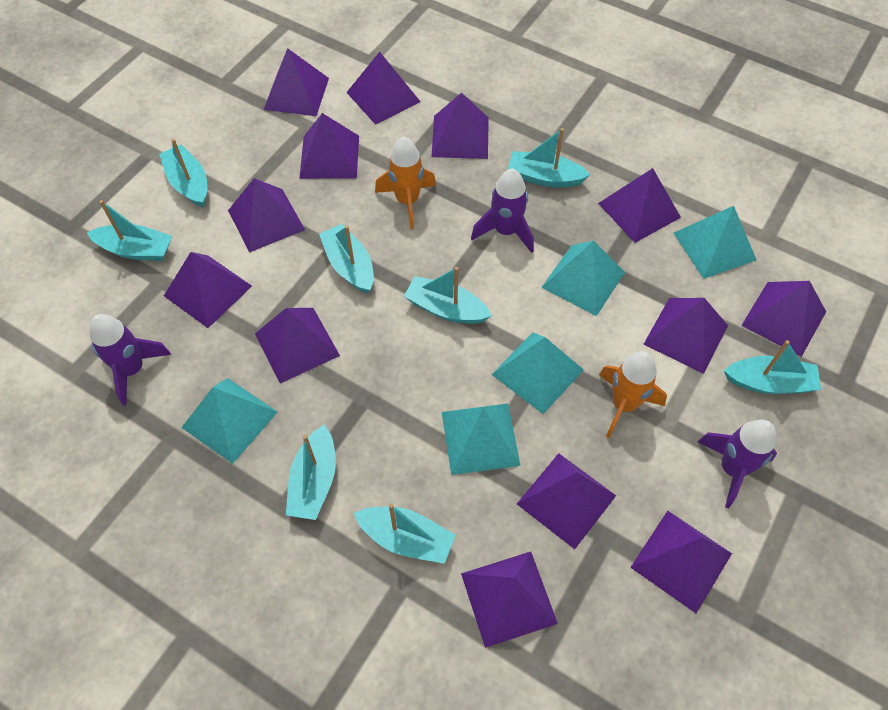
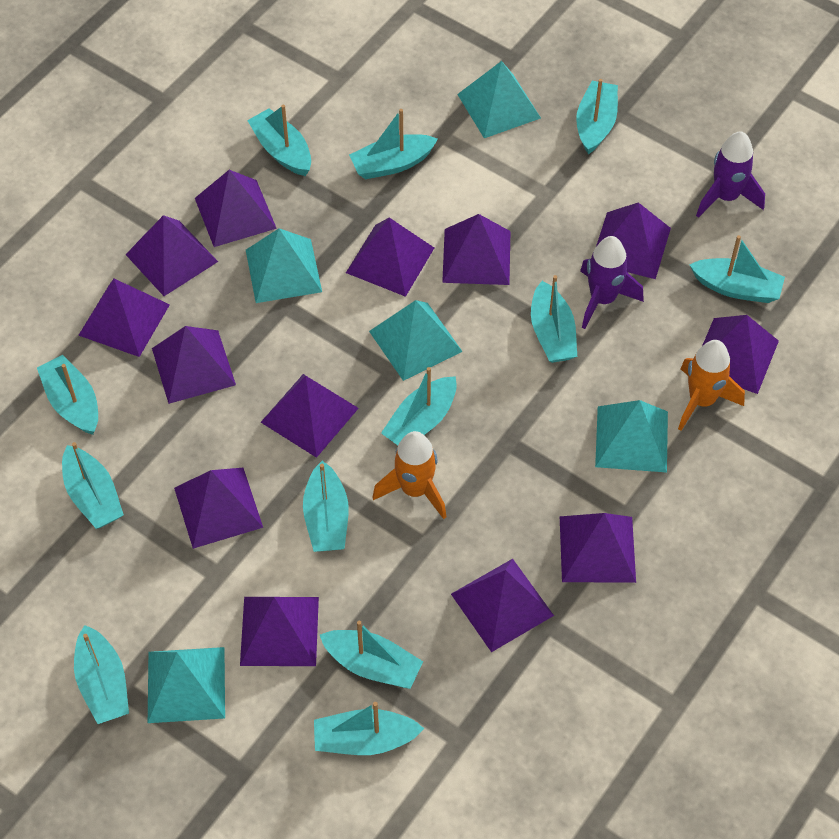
purple rocket: [90,314,171,406] [471,168,534,253] [698,420,777,508] = 3 -> [580,236,644,329] [696,131,765,218] = 2
turquoise boat: [87,200,172,261] [159,139,207,208] [286,425,336,520] [319,224,374,294] [354,503,455,564] [404,267,492,324] [508,128,590,187] [724,340,821,394] = 8 -> [37,355,98,435] [62,442,124,529] [74,625,129,724] [247,105,311,176] [303,461,349,552] [314,702,424,755] [320,621,423,689] [349,109,438,179] [381,367,457,445] [531,275,577,363] [576,79,618,154] [690,235,785,303] = 12

